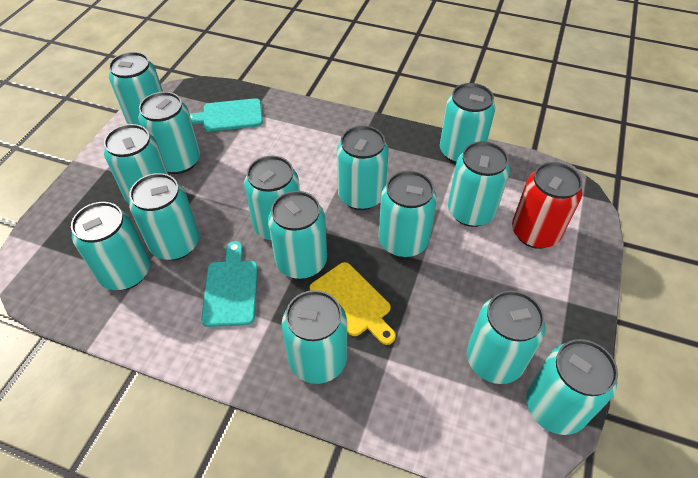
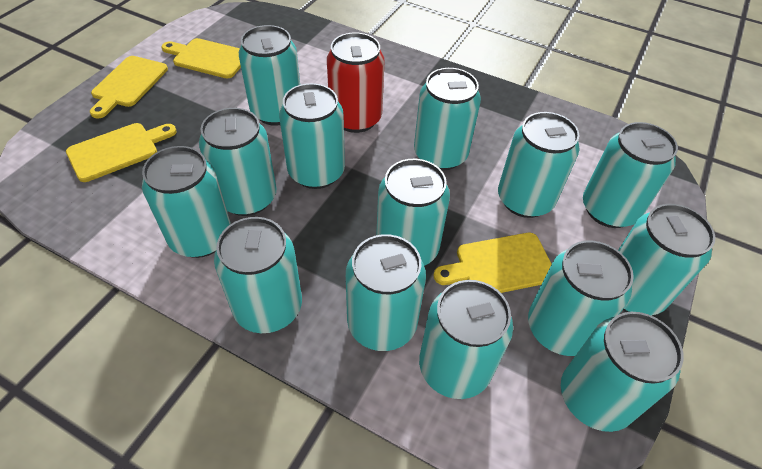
turquoise cutting board: [190,98,263,132] [201,241,258,327] = 2 -> none = 0
yellow cutting board: [310,262,396,345] = 1 -> [66,123,177,182] [90,56,168,118] [161,38,241,79] [434,233,552,293] = 4

